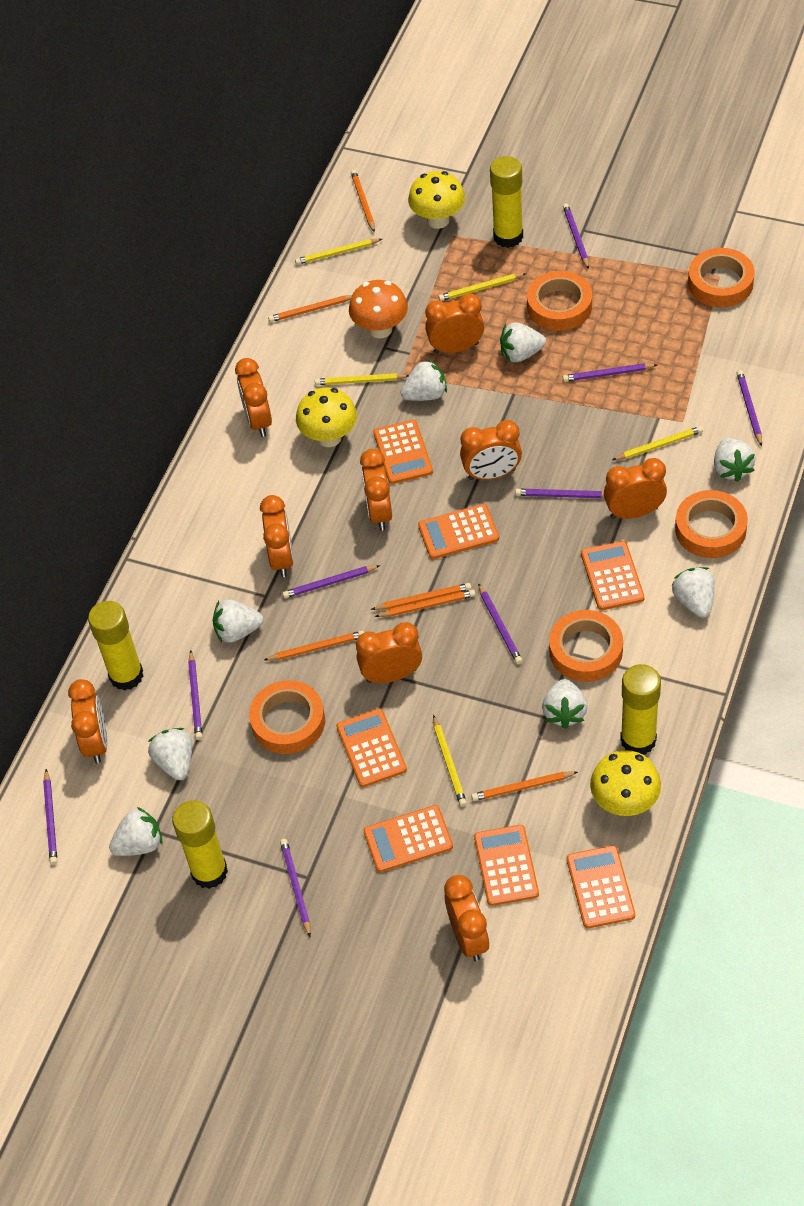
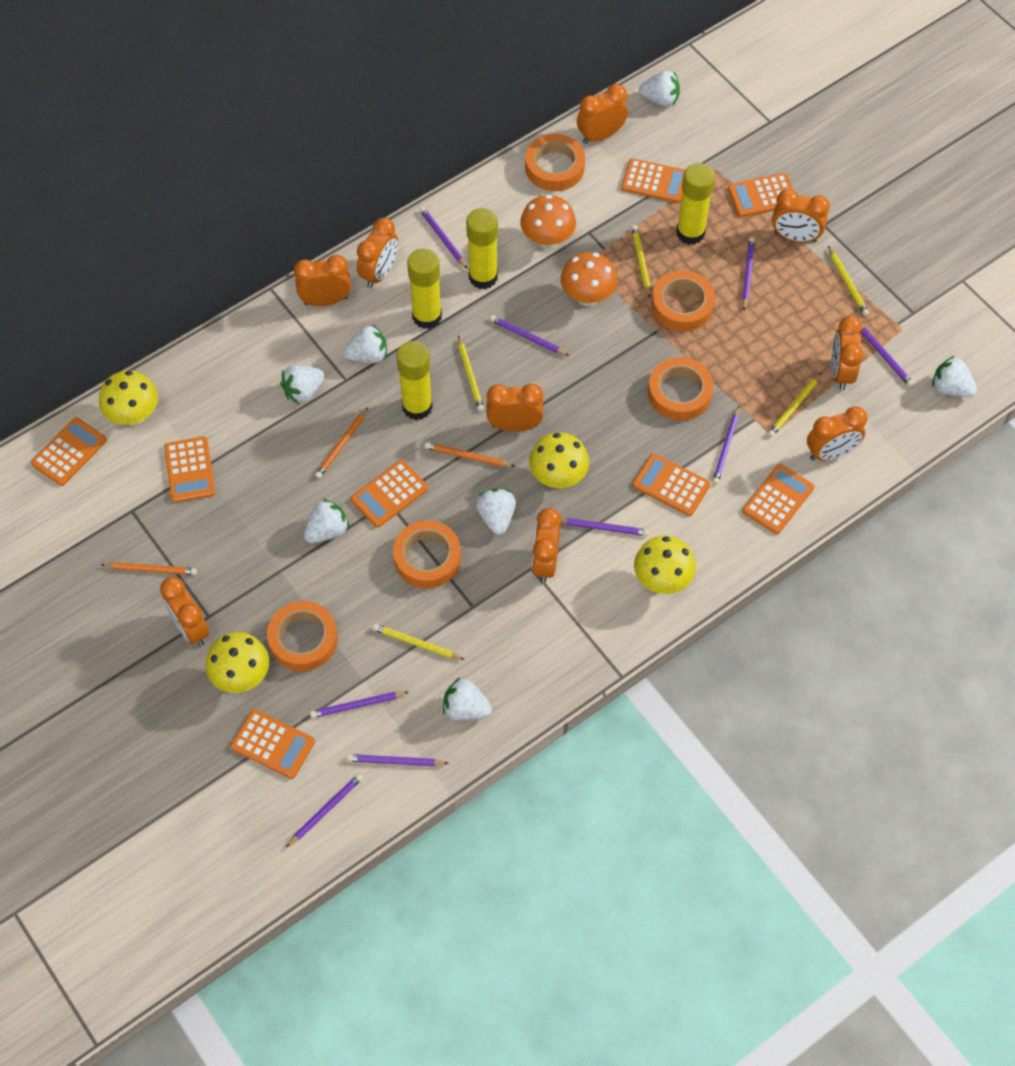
orange calculator: [336,709,407,787] [363,805,453,872] [373,420,433,484] [418,504,499,559] [474,825,539,906] [567,845,635,929] [581,541,644,610] = 7 -> [31,417,107,486] [164,437,215,503] [230,709,315,779] [351,460,428,528] [621,158,685,203] [632,453,711,516] [728,173,793,217] [742,464,814,534] = 8
orange mushroom: [349,280,408,339] = 1 -> [520,194,576,249] [561,252,617,306] = 2
orange pencil: [264,631,364,661] [268,295,352,322] [351,170,375,232] [371,583,471,610] [375,589,475,617] [471,771,578,801] = 6 -> [101,562,197,575] [315,408,368,478] [424,442,515,467] = 3
white strawberry: [109,807,162,856] [148,728,192,780] [213,599,263,643] [401,359,447,401] [500,323,546,362] [542,679,588,729] [671,567,715,617] [714,438,755,482] = 8 -> [280,365,324,404] [304,499,350,543] [343,325,387,363] [443,677,492,720] [476,488,516,535] [639,71,680,107] [932,356,977,397] = 7
yellow mushroom: [296,387,357,447] [408,171,465,229] [590,750,661,816] = 3 -> [99,370,158,426] [205,632,269,693] [529,432,589,488] [634,535,696,594] = 4

